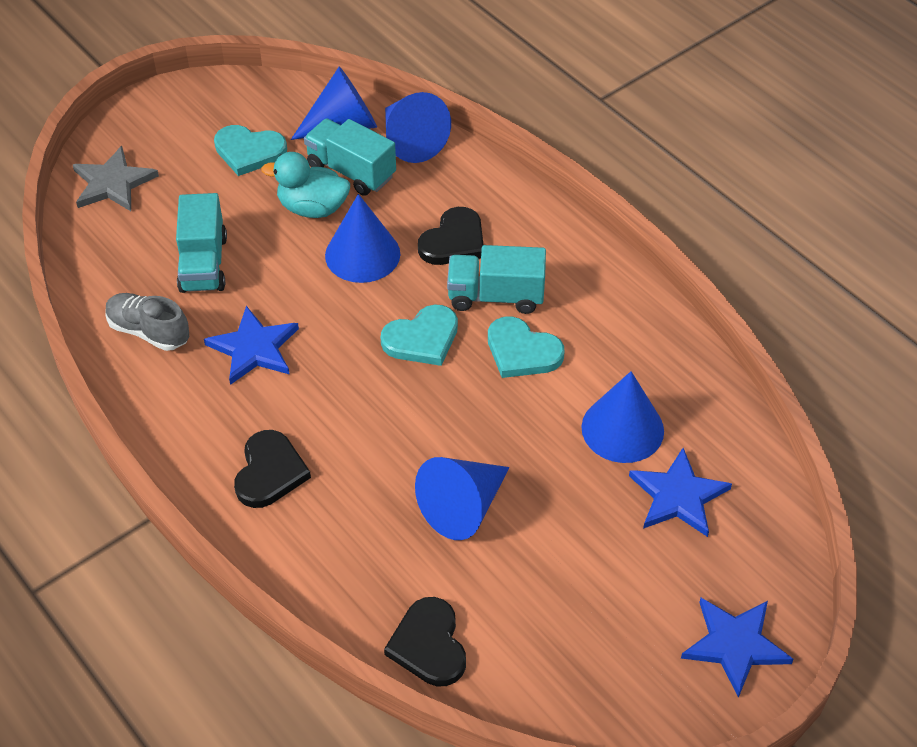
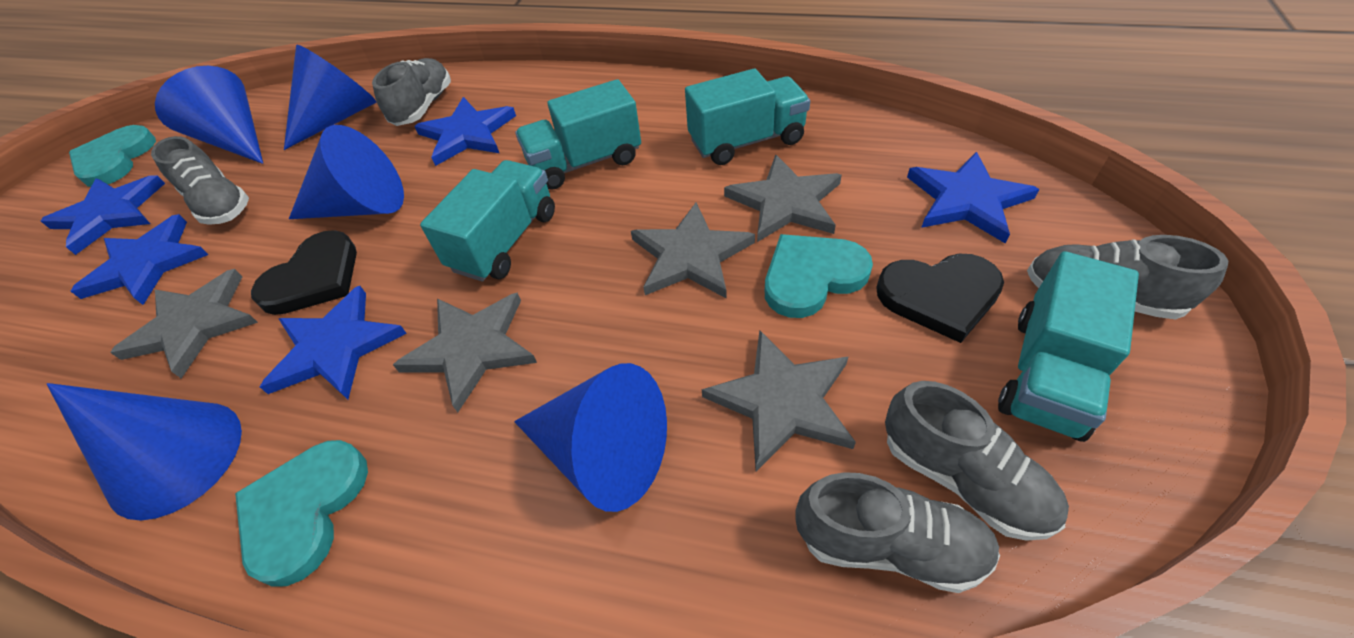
black heart: [234,430,311,508] [384,597,466,686] [418,207,483,265] = 3 -> [251,230,357,315] [876,254,1004,343] = 2
blue star: [204,306,299,385] [629,448,732,537] [681,598,794,698] = 3 -> [41,175,165,255] [70,214,209,305] [260,286,407,399] [414,97,516,166] [907,152,1039,243] = 5
grey shoe: [106,293,189,351] = 1 -> [151,136,249,225] [372,58,451,126] [795,472,1000,593] [885,381,1069,541] [1027,235,1228,320] = 5
grey star: [73,146,159,211] = 1 -> [110,269,258,378] [393,293,537,412] [631,202,755,299] [702,330,856,472] [724,155,842,242] = 5
turquoise duck: [261,152,350,218] = 1 -> none = 0
turquoise truck: [176,193,227,293] [304,118,396,196] [447,245,546,314] = 3 -> [420,160,555,282] [515,79,641,190] [685,69,810,165] [998,251,1139,442] = 4

